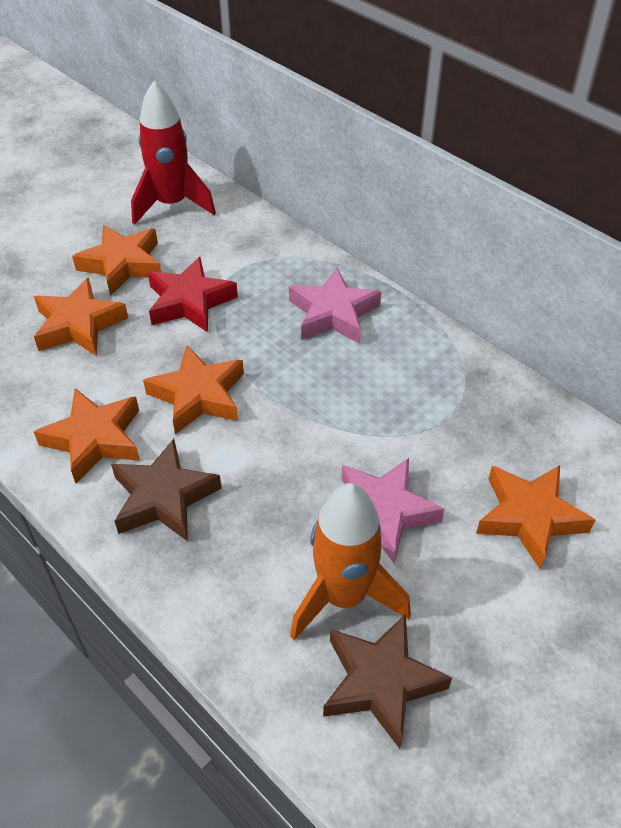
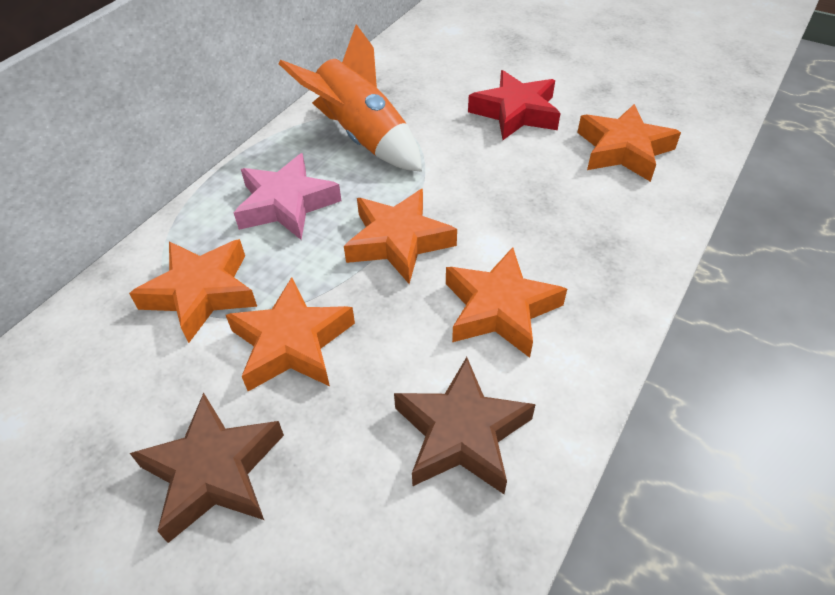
pink star: [289,267,381,343] [341,458,444,564] = 2 -> [234,153,342,240] = 1
red rocket: [131,81,216,225] = 1 -> none = 0

